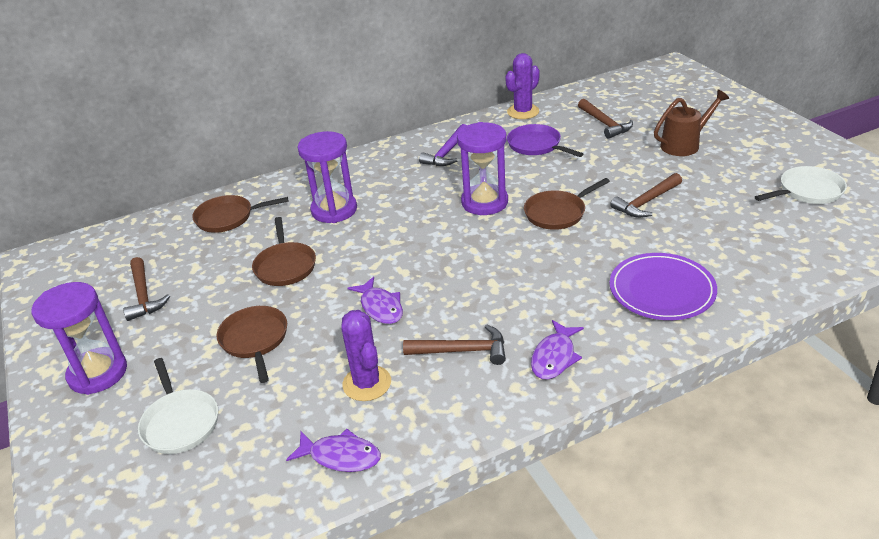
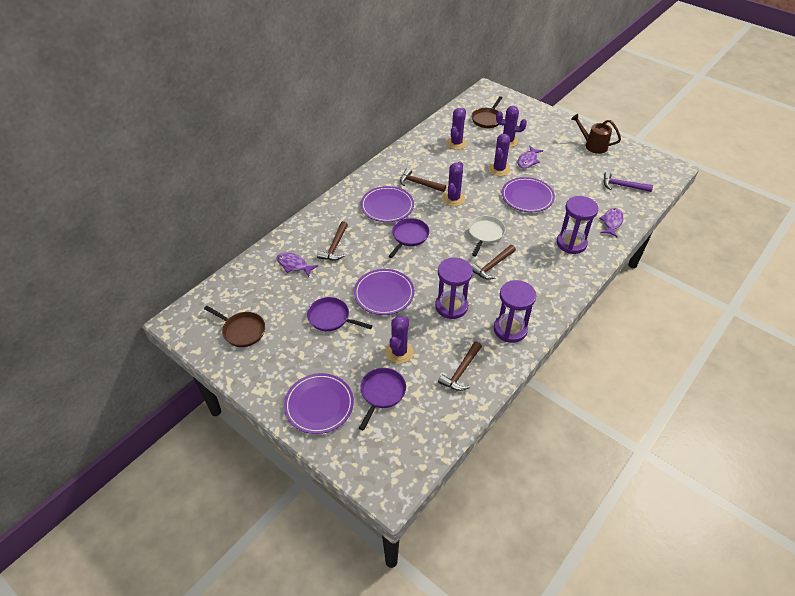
brown pan: [192,195,288,233] [217,306,287,383] [252,217,316,286] [524,178,610,230] = 4 -> [204,306,265,347] [472,96,503,128] = 2
purple cactus: [341,310,391,401] [505,53,540,119] = 2 -> [385,316,414,364] [442,161,465,206] [446,108,467,150] [488,134,510,176] [496,106,527,147] = 5
purple pan: [507,124,583,157] = 1 -> [307,297,372,331] [359,368,406,431] [389,218,430,258] = 3
purple plate: [609,253,717,320] = 1 -> [284,373,354,434] [354,269,414,315] [361,186,414,222] [502,177,555,212] = 4
white pan: [138,358,218,454] [755,166,847,204] = 2 -> [468,216,506,256] = 1

